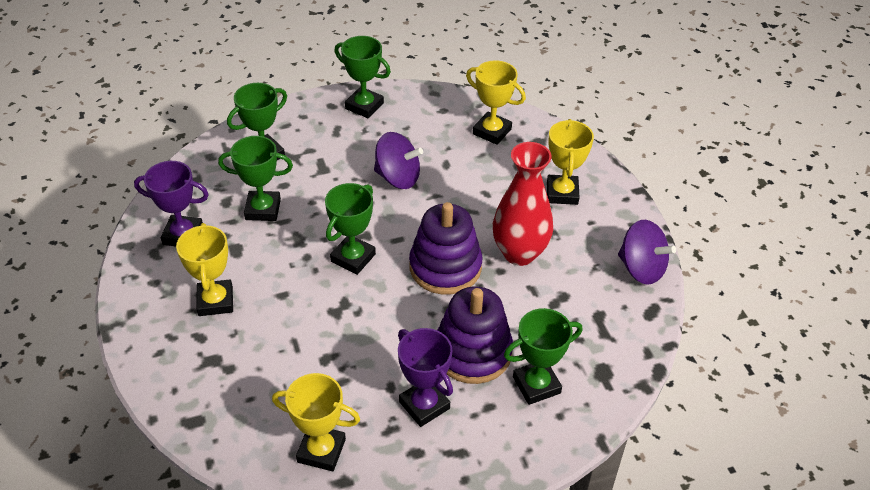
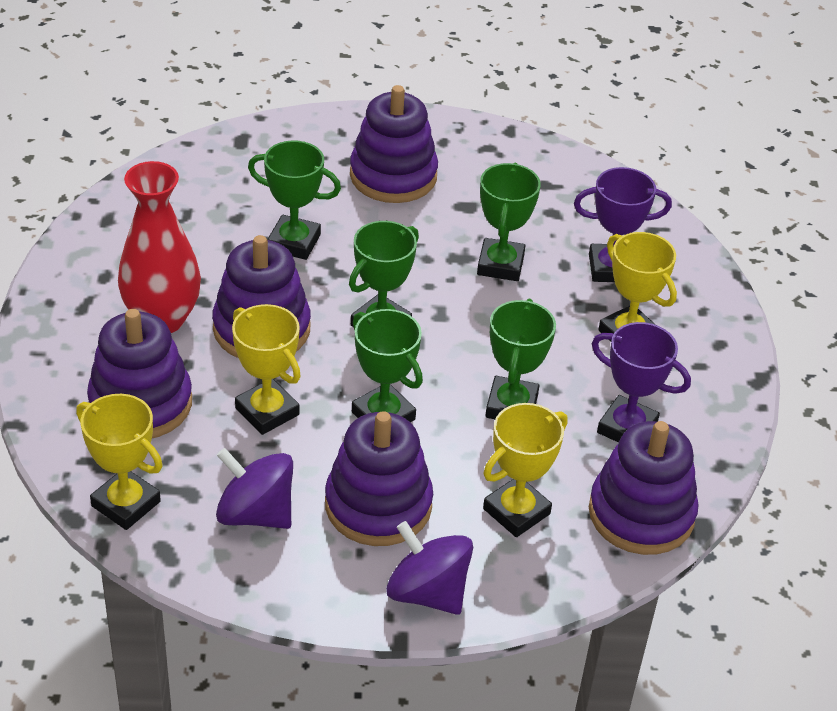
purple stacking toy: [409,202,482,295] [437,286,513,384] = 2 -> [87,309,192,438] [212,235,311,358] [325,411,433,546] [350,85,438,203] [589,421,698,555] = 5

